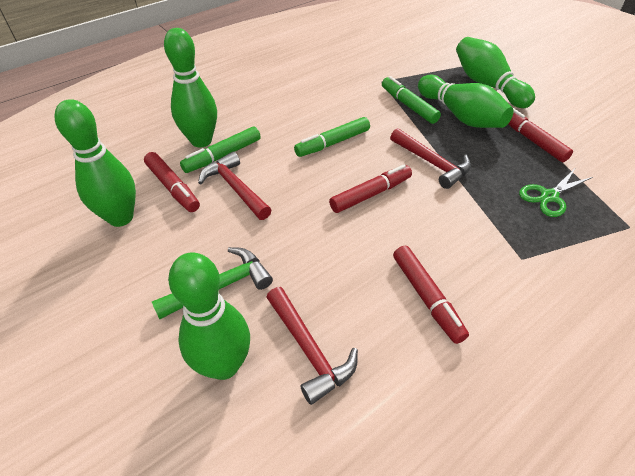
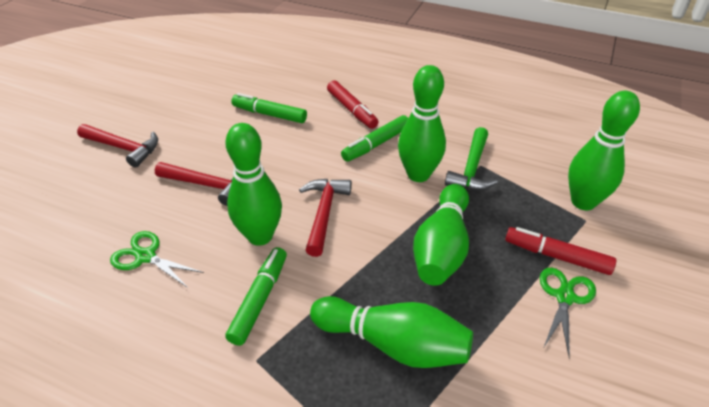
green scissors: [519,169,593,217] = 1 -> [110,231,204,288] [540,268,596,358] = 2
red marker: [144,152,200,212] [329,164,412,213] [393,246,469,344] [508,107,573,162] = 4 -> [327,80,378,129] [505,227,616,275] = 2

